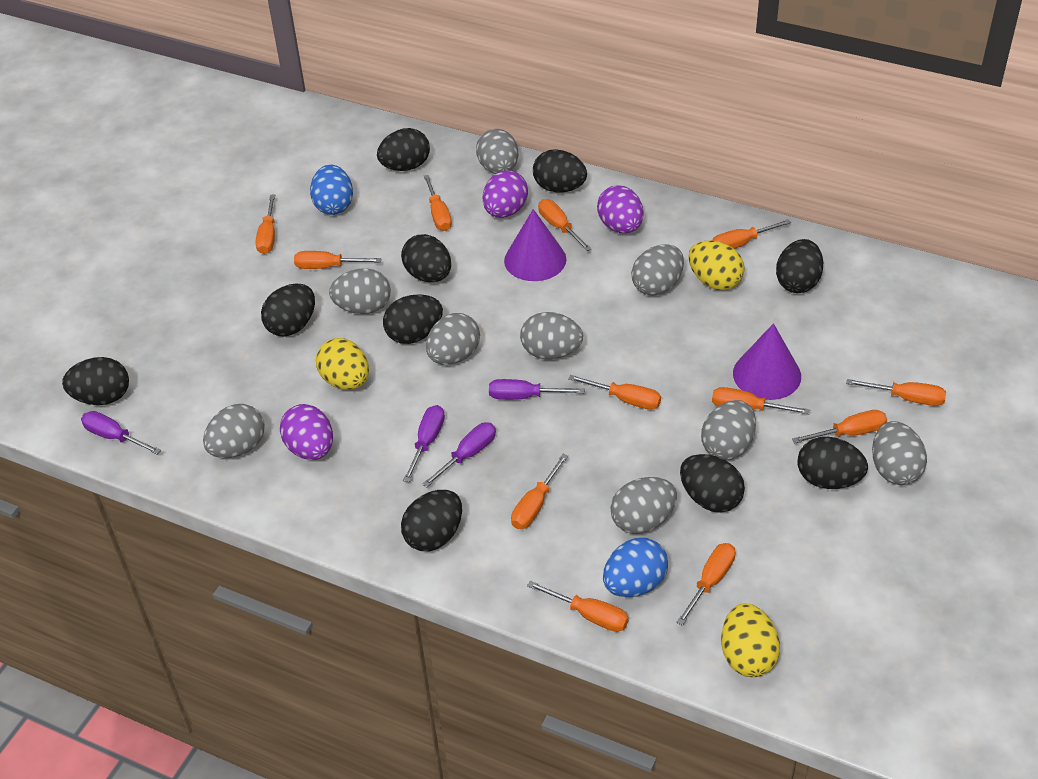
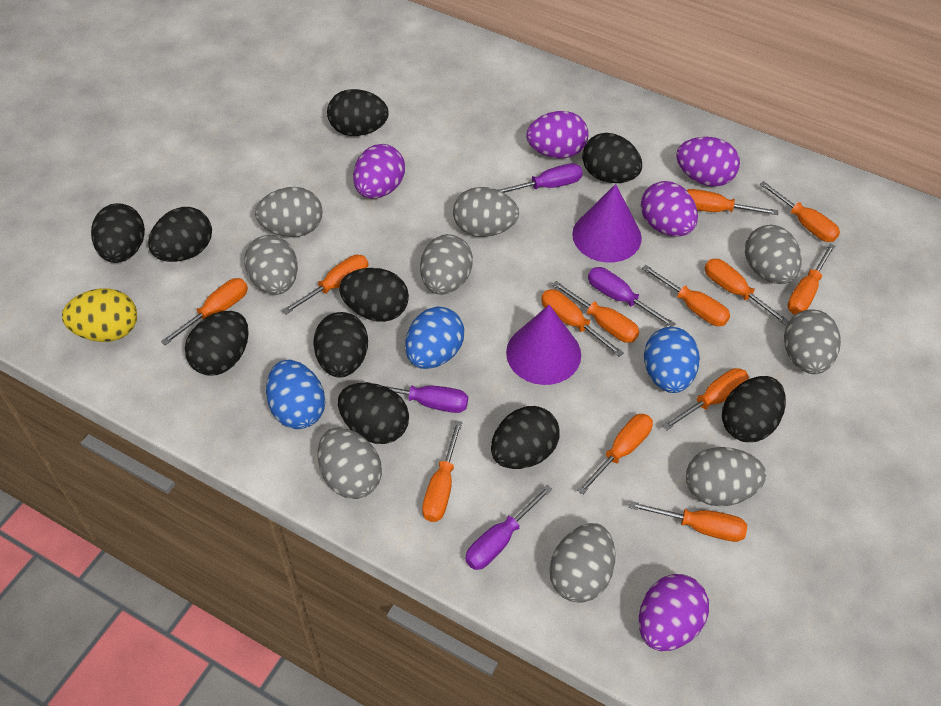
blue egg: [310,165,353,215] [603,538,668,597] = 2 -> [266,360,325,429] [405,307,464,369] [644,327,700,393] = 3
orange screwdriver: [255,195,275,254] [294,251,381,269] [424,175,452,231] [511,454,568,529] [527,581,629,632] [538,199,591,251] [568,375,661,410] [676,543,736,626] [712,219,791,249] [712,387,810,414] [792,410,887,444] [846,379,946,406] = 12 -> [161,278,248,345] [282,255,368,314] [422,421,463,522] [541,289,624,357] [552,281,639,343] [577,414,653,495] [629,501,747,542] [642,265,730,326] [662,368,749,431] [687,189,779,215] [705,259,789,325] [760,181,840,242] [787,243,835,315] = 13
purple egg: [280,404,333,460] [483,170,528,218] [597,185,643,233] = 3 -> [353,144,405,199] [526,111,589,158] [639,574,709,651] [641,181,698,237] [676,137,740,187] = 5
yellow egg: [316,338,369,390] [688,241,745,290] [721,603,780,677] = 3 -> [62,288,137,342] = 1

